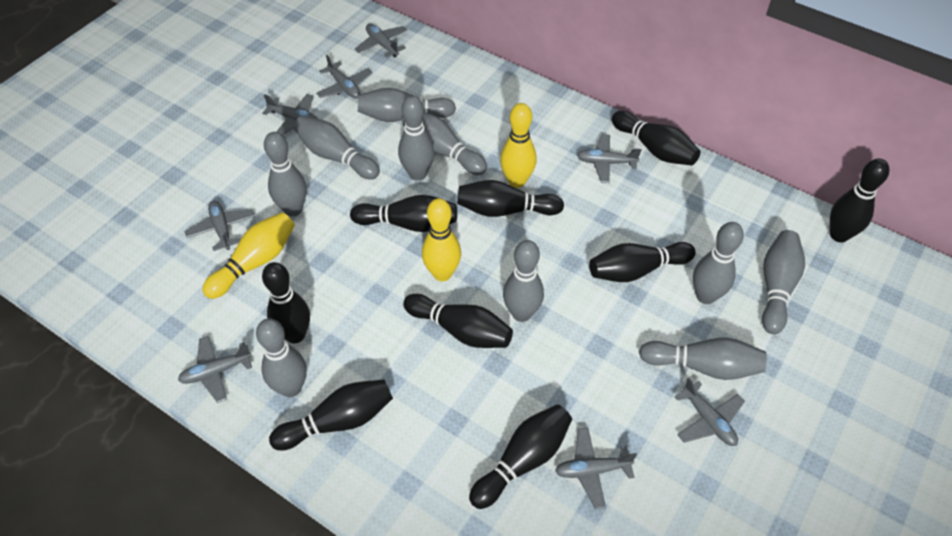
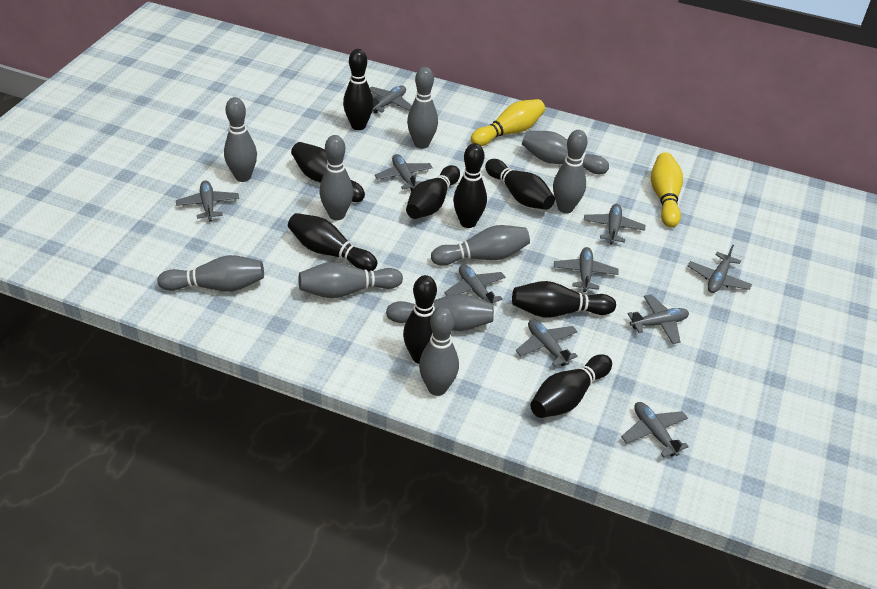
grey plane: [178,336,252,403] [184,201,255,251] [262,94,318,136] [316,55,372,99] [355,24,407,58] [555,428,637,509] [577,134,642,183] [674,378,745,446] = 8 -> [176,181,239,222] [370,86,412,113] [375,154,433,191] [444,264,506,306] [516,319,578,367] [554,247,619,292] [584,204,646,245] [621,402,689,458] [628,294,689,344] [688,245,752,293] = 10
yellow bowling pin: [202,212,295,299] [422,198,461,281] [500,103,537,188] = 3 -> [471,99,545,146] [651,152,683,228] = 2

